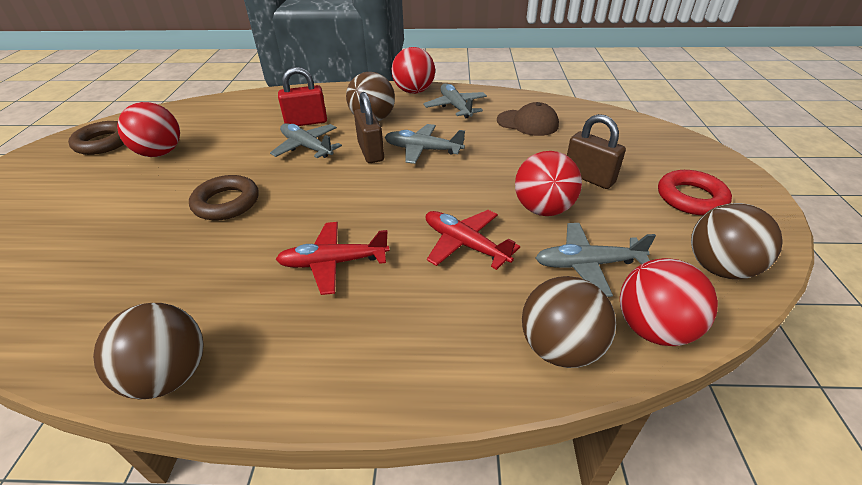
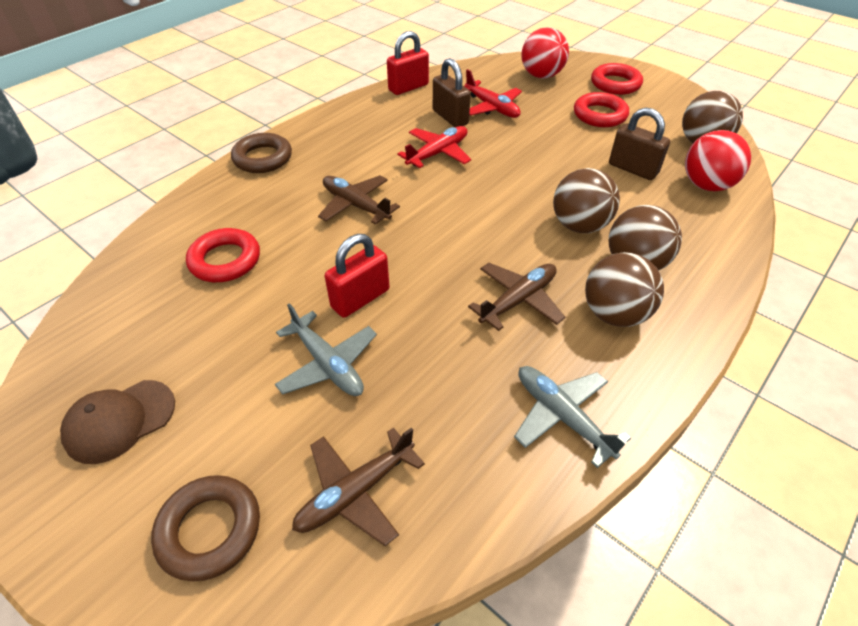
brown plane: none = 0 -> [292,428,425,546] [318,175,400,225] [468,263,565,331] = 3
grey plane: [270,123,342,158] [385,124,465,164] [423,83,487,118] [536,223,656,297] = 4 -> [275,303,377,396] [514,366,631,468] = 2
red ball: [117,102,180,157] [392,47,435,94] [515,151,582,216] [620,258,718,346] = 4 -> [521,27,569,79] [685,130,751,191] = 2
red padlock: [278,67,327,126] = 1 -> [325,234,389,318] [387,31,429,95] = 2
red ring: [658,170,732,215] = 1 -> [186,228,260,282] [574,92,629,127] [591,63,643,95] = 3

